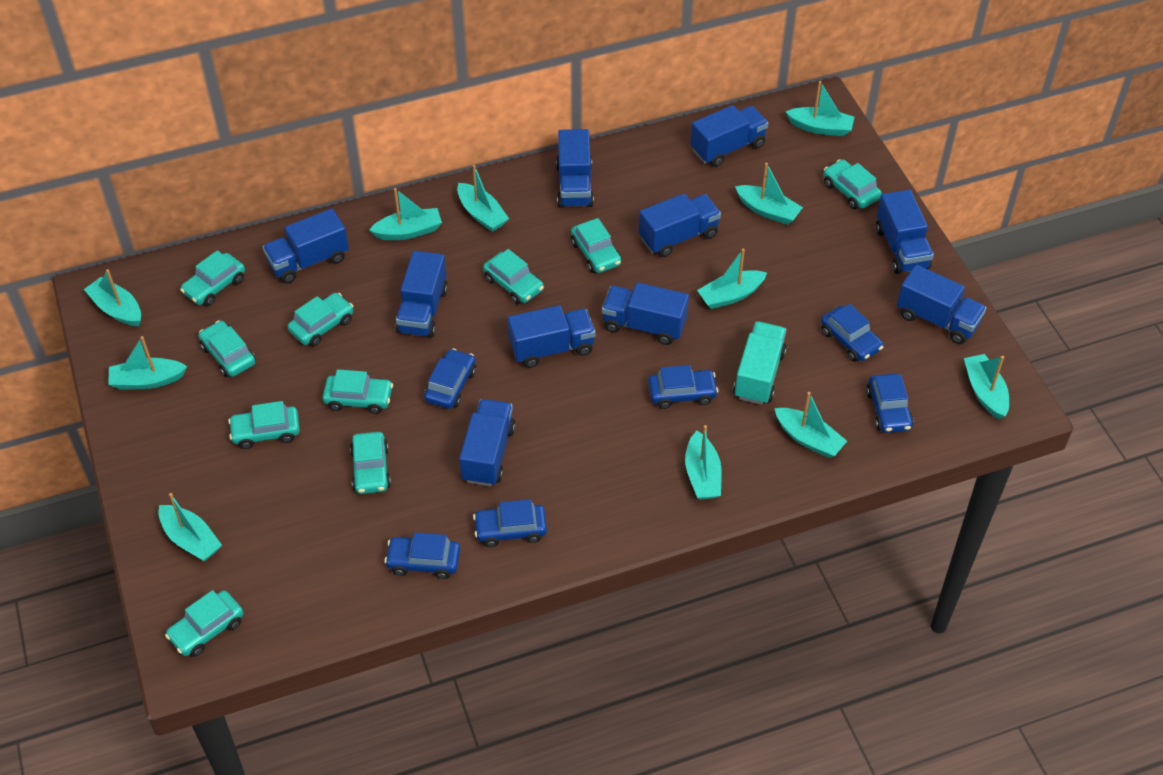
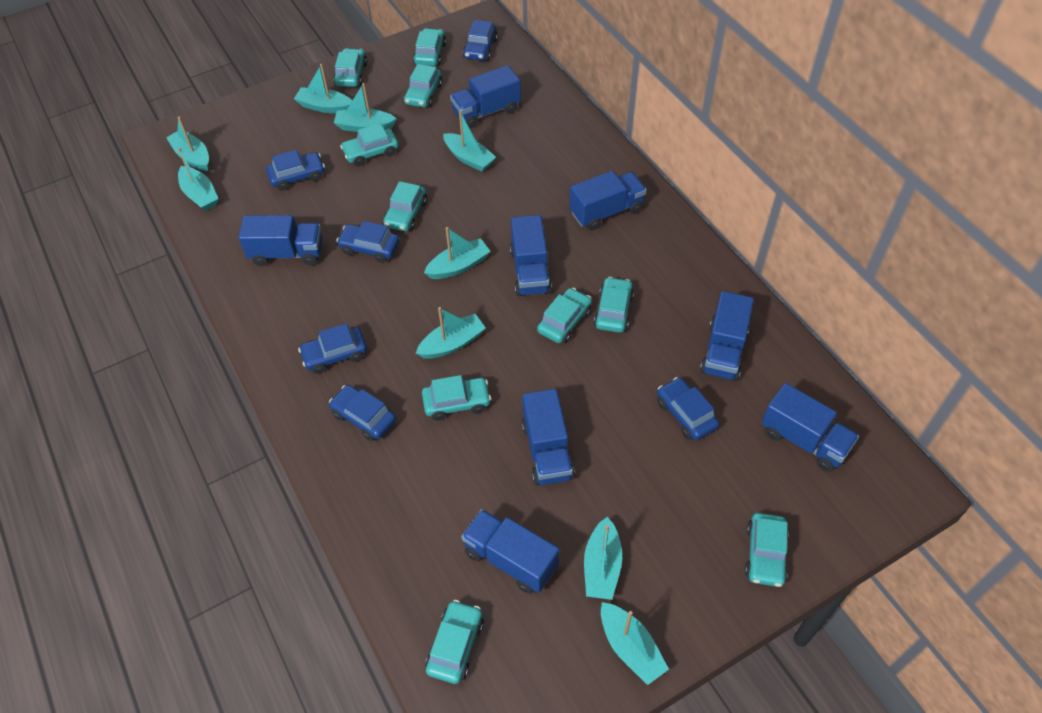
blue truck: [263,208,349,284] [396,251,448,338] [459,399,516,486] [508,305,595,368] [556,129,594,208] [602,282,689,345] [639,194,721,257] [690,105,768,167] [876,190,934,274] [897,265,987,344] = 10 -> [239,215,323,266] [450,65,521,128] [461,509,559,594] [510,215,552,296] [522,389,575,486] [569,171,647,231] [700,291,754,381] [762,383,859,472] = 8
turquoise boat: [84,269,141,326] [108,336,187,390] [158,493,222,561] [369,188,442,240] [457,165,509,232] [685,425,721,500] [697,248,767,309] [735,163,803,225] [774,392,847,458] [786,81,854,136] [964,354,1009,419] = 11 -> [166,117,209,171] [178,147,218,211] [294,64,352,114] [334,83,397,132] [416,307,486,359] [424,227,491,279] [443,111,496,172] [584,517,622,600] [601,602,669,685] = 9
turquoise truck: [733,321,787,405] = 1 -> none = 0

